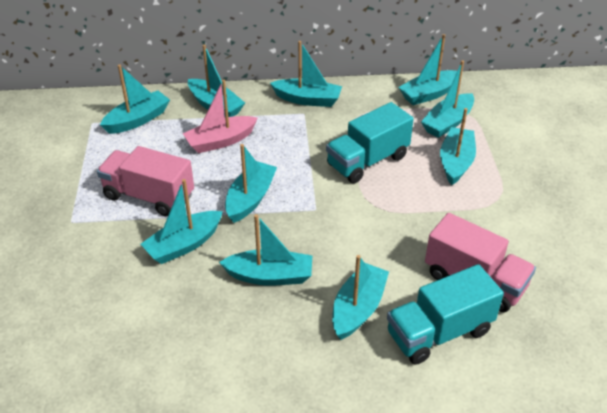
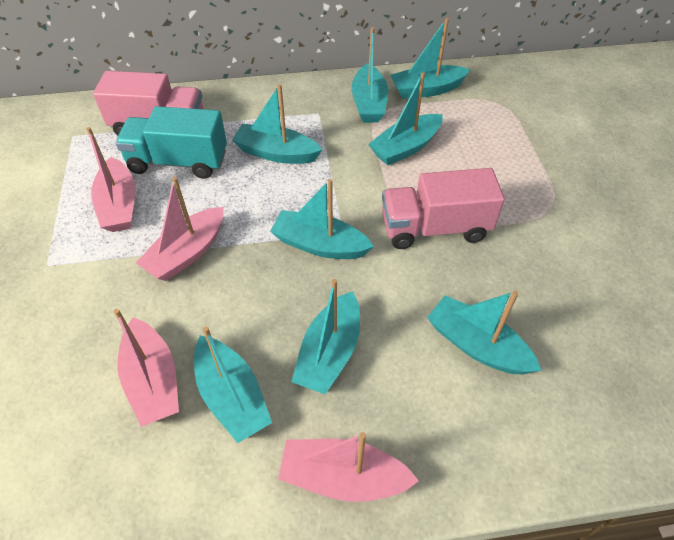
pink boat: [183,80,258,153] = 1 -> [86,127,136,232] [113,309,179,427] [136,177,224,281] [278,432,419,502] = 4
turquoise boat: [100,65,170,134] [141,179,223,264] [188,45,245,117] [219,214,312,286] [225,144,277,223] [270,41,342,107] [332,255,389,340] [398,34,457,105] [421,60,474,138] [440,108,476,185] = 10 -> [194,326,272,443] [232,84,322,164] [270,179,374,259] [291,279,360,395] [351,27,388,123] [368,72,443,165] [390,18,471,99] [427,290,541,375] = 8
turquoise truck: [326,102,414,184] [387,264,504,365] = 2 -> [115,106,227,179] = 1

